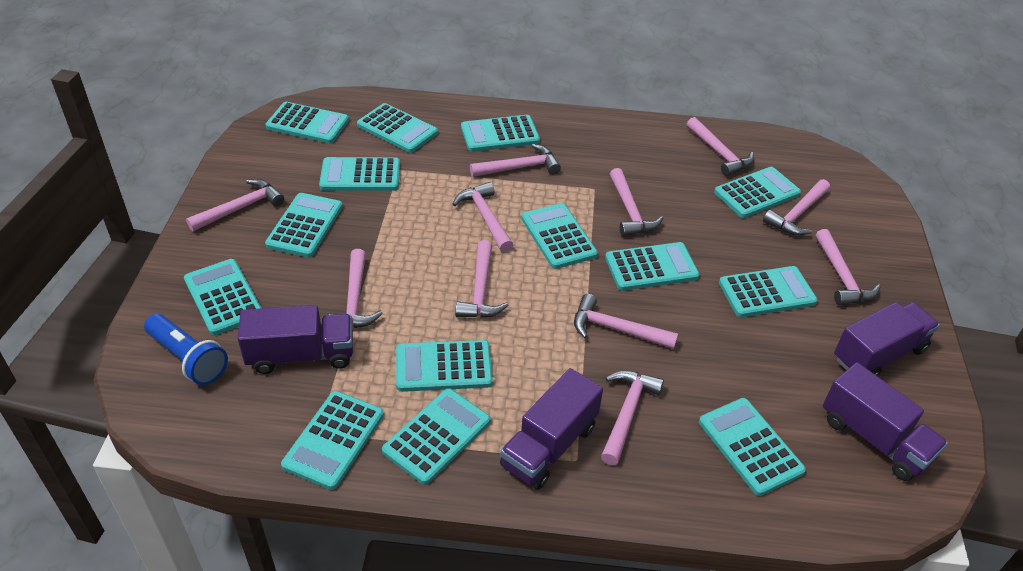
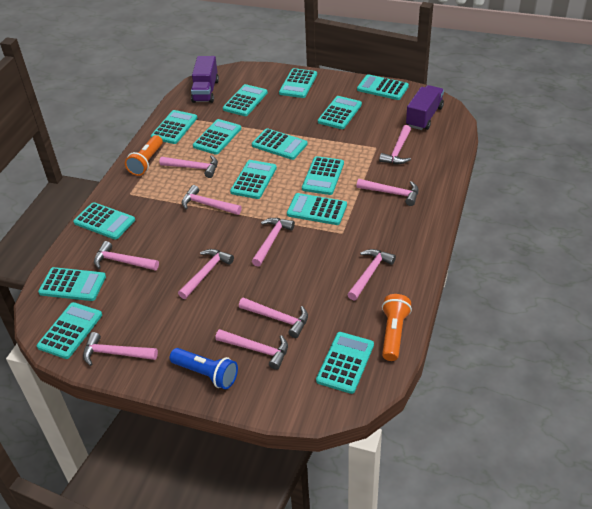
orange flashlight: none = 0 -> [125,135,163,176] [382,294,412,361] = 2
purple truck: [238,305,353,374] [500,368,603,490] [823,362,948,481] [834,302,940,376] = 4 -> [191,56,219,103] [406,85,444,130] = 2

